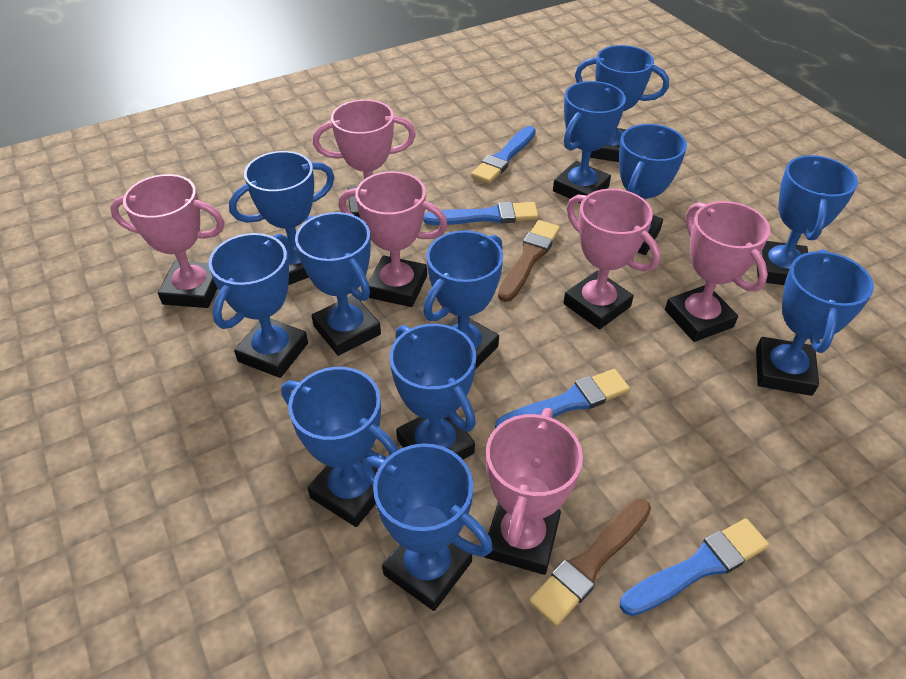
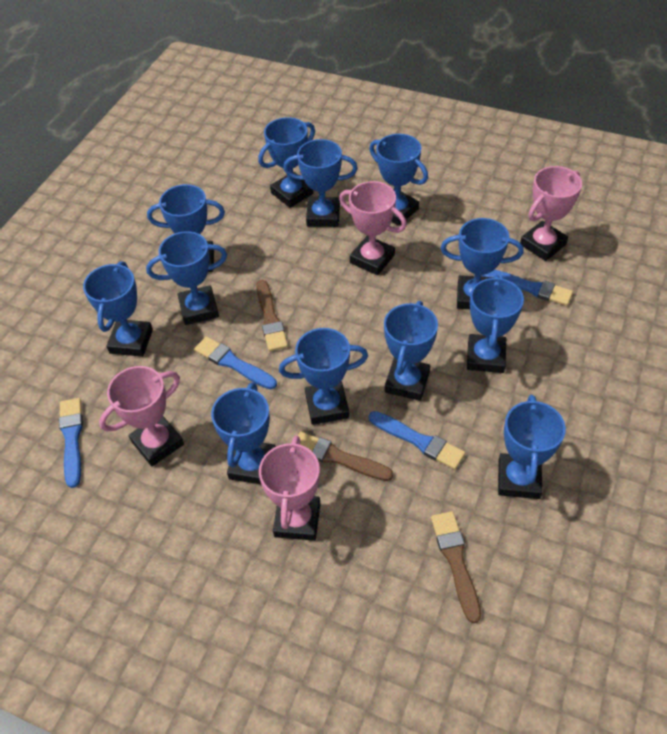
brown brush: [498,220,560,302] [529,498,651,627] = 2 -> [256,280,288,351] [298,432,393,481] [431,511,481,623] = 3
pink trophy: [110,174,225,308] [313,99,416,218] [338,171,448,307] [484,408,583,575] [563,189,660,329] [665,201,770,342] = 6 -> [99,366,184,466] [259,436,321,541] [339,181,407,275] [520,166,582,261] = 4

